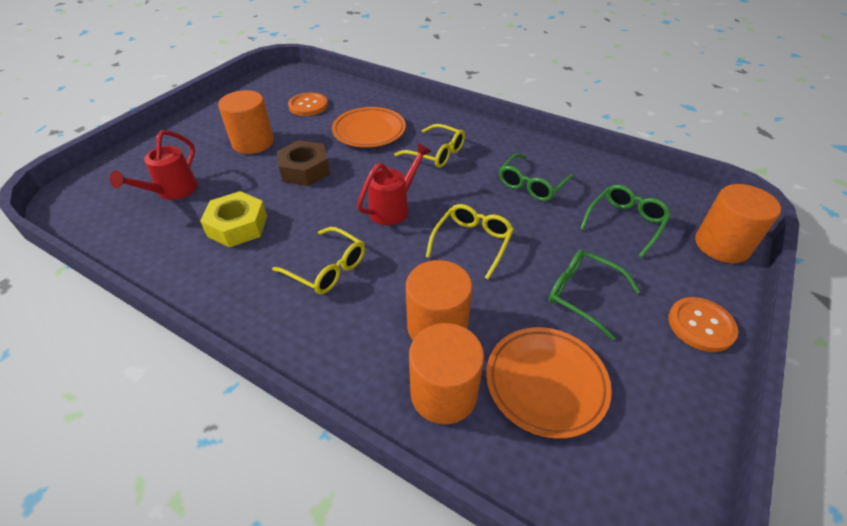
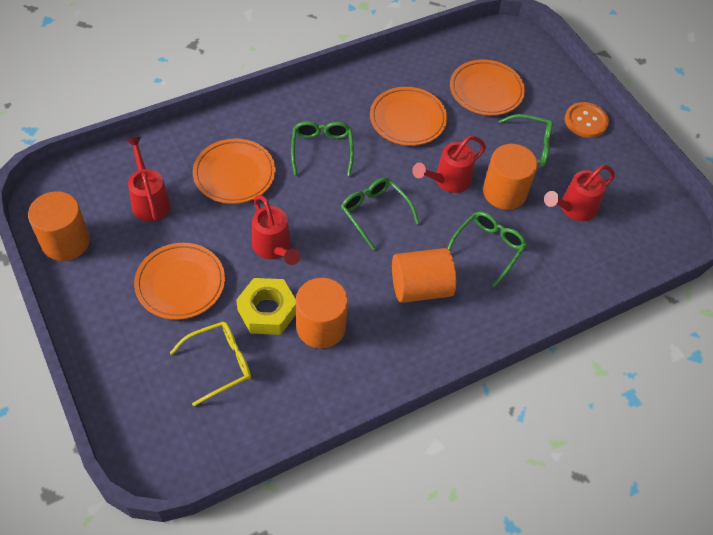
brown nut: [277,140,330,186] = 1 -> none = 0
green glasses: [499,153,574,201] [548,249,641,340] [580,185,671,258] = 3 -> [291,121,354,176] [341,178,419,250] [447,212,527,287] [499,114,553,167] = 4
orange button: [288,92,328,116] [668,297,738,352] = 2 -> [565,102,609,138] = 1
orange plate: [332,107,406,148] [486,327,612,439] = 2 -> [134,243,225,320] [193,139,276,204] [370,87,447,146] [450,60,525,116] = 4
red watering can: [110,130,198,200] [357,143,431,225] = 2 -> [126,136,171,222] [252,195,300,265] [412,136,486,193] [544,165,615,221] = 4
yellow glasses: [272,227,365,294] [394,124,465,168] [426,204,514,280] = 3 -> [170,322,251,406] = 1

